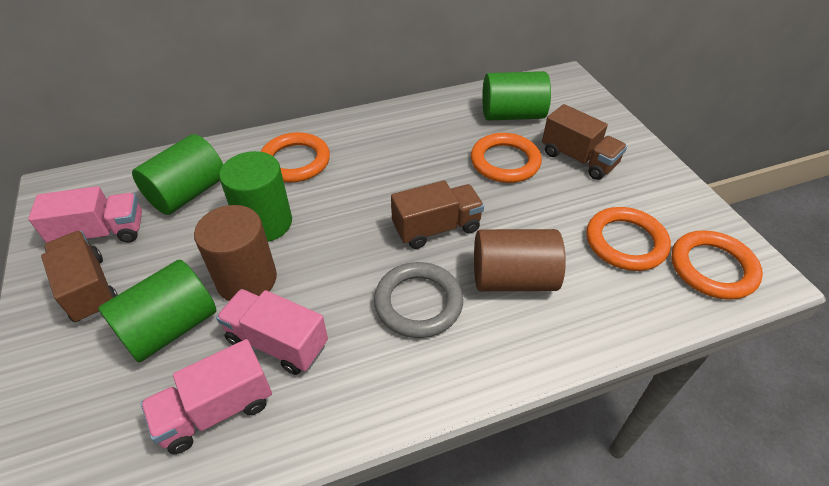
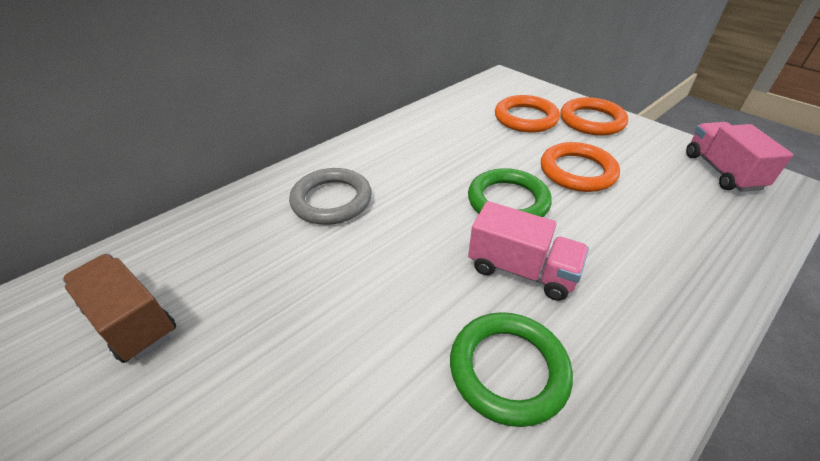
brown cylinder: [194,205,277,301] [474,229,566,291] = 2 -> none = 0
brown truck: [41,231,118,323] [391,180,484,249] [542,104,627,180] = 3 -> [62,254,176,363] = 1
green cylinder: [98,260,216,363] [132,134,223,215] [219,151,292,242] [482,71,551,121] = 4 -> none = 0
green ring: none = 0 -> [450,312,573,427] [468,168,552,217] = 2
orange ring: [260,132,330,183] [471,133,542,183] [586,207,671,271] [671,230,763,300] = 4 -> [495,95,560,133] [541,142,620,192] [560,97,628,136] = 3
pink truck: [28,186,142,243] [141,339,272,454] [216,289,328,375] = 3 -> [468,201,589,301] [686,122,793,192] = 2

